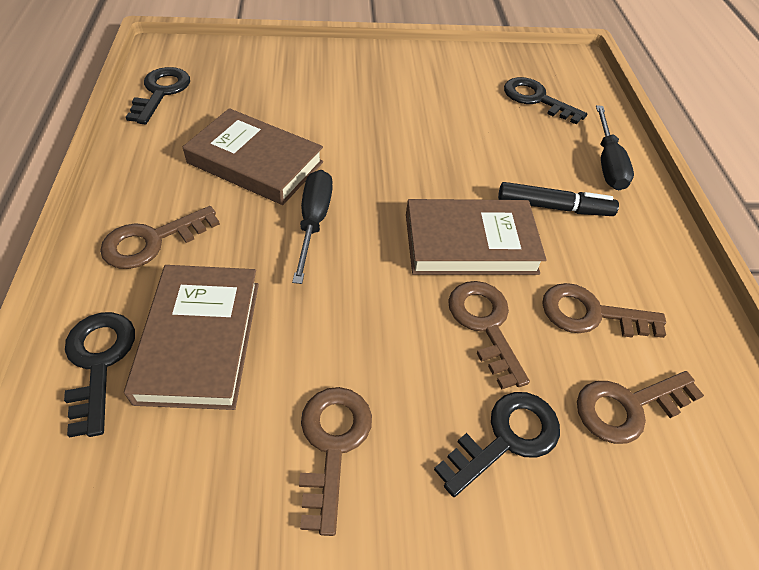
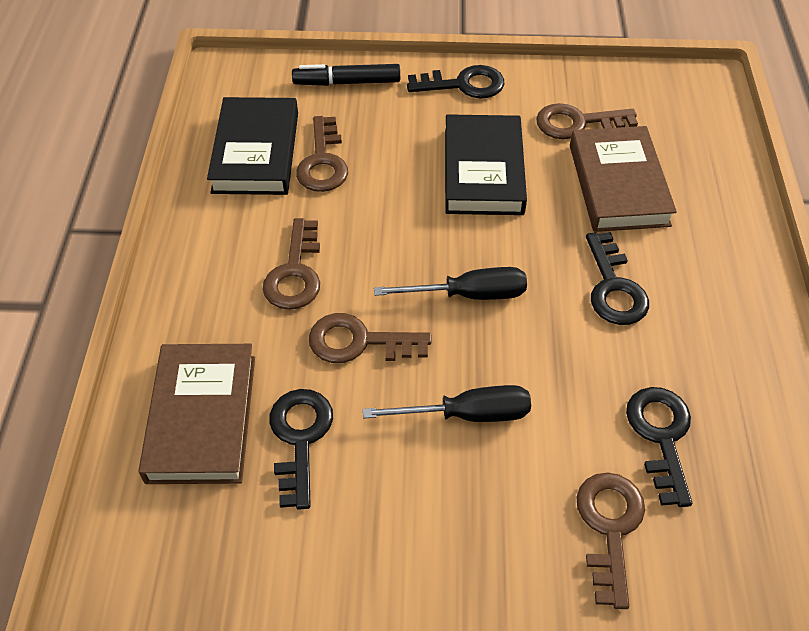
black book: none = 0 -> [207,97,298,195] [445,114,527,215] = 2
brown book: [124,265,259,410] [183,108,323,205] [406,199,547,275] = 3 -> [138,344,255,484] [570,126,677,232] = 2

